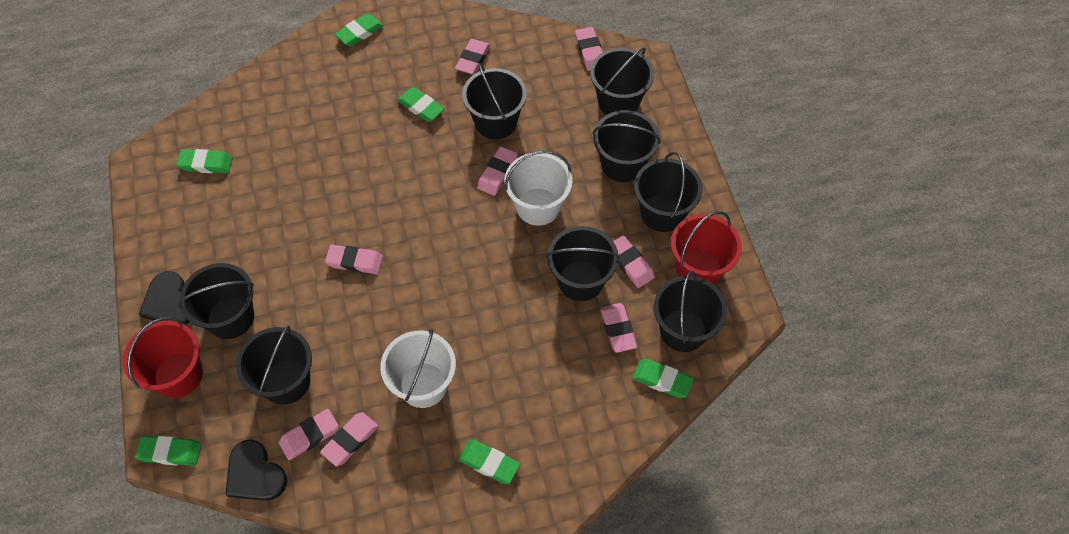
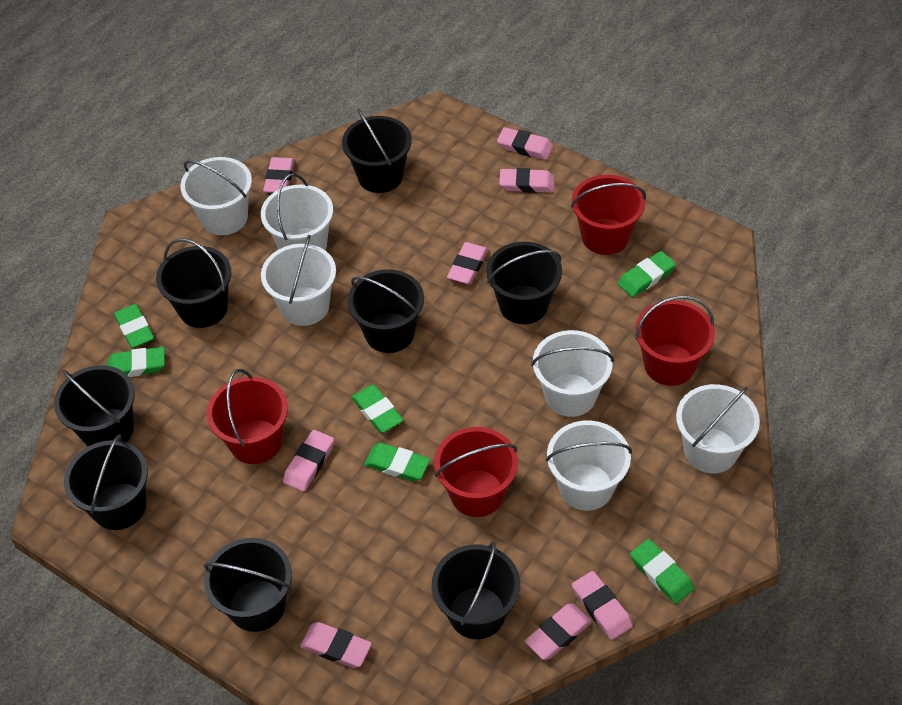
black heart: [139,271,190,325] [225,439,287,501] = 2 -> none = 0
red bucket: [123,317,203,398] [671,211,742,285] = 2 -> [207,369,288,464] [434,427,518,517] [571,175,646,255] [635,295,715,386] = 4
white bucket: [380,329,456,408] [504,150,572,226] = 2 -> [180,157,252,235] [261,173,333,251] [261,235,336,326] [531,330,614,417] [546,420,632,511] [676,384,760,473] = 6

